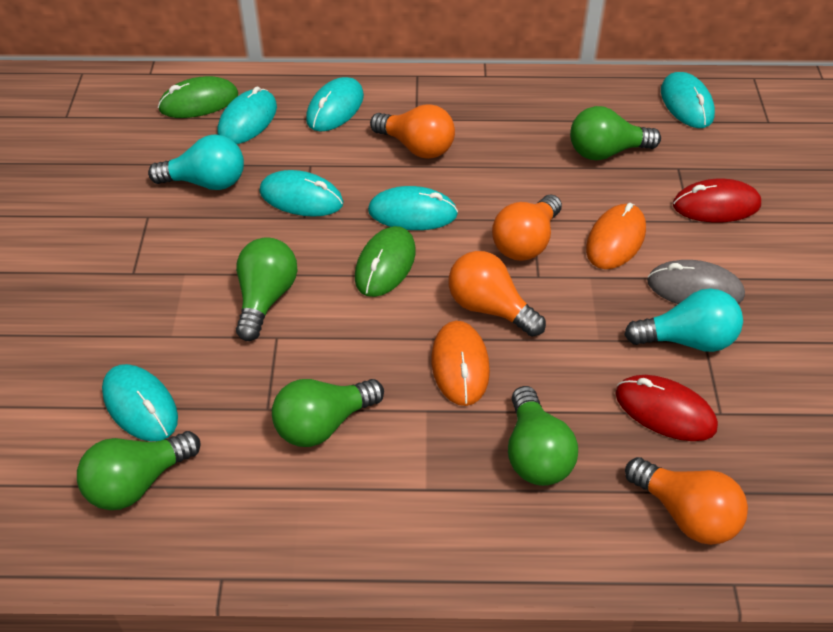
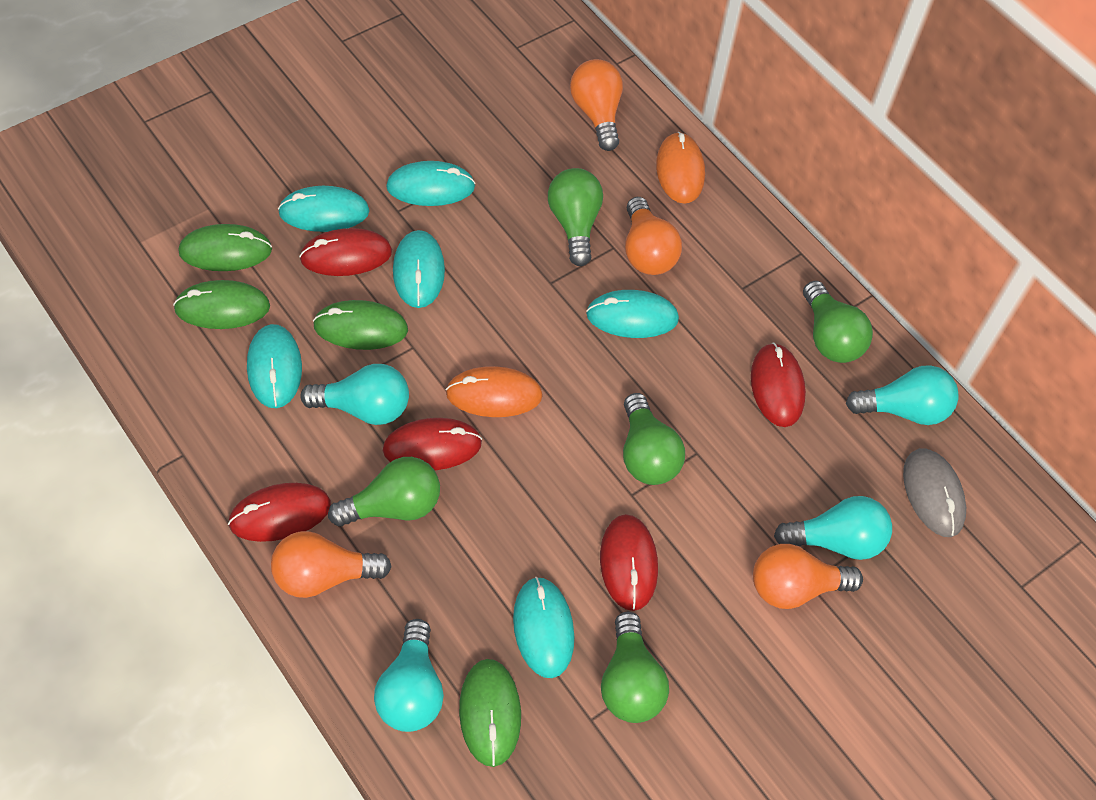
green mouse: [158,76,238,118] [355,226,416,297] = 2 -> [173,280,270,329] [178,224,272,271] [313,300,408,350] [459,659,521,767] = 4
red mouse: [615,375,718,441] [673,179,761,222] = 2 -> [228,483,331,542] [299,228,392,276] [383,418,482,470] [600,514,658,611] [751,342,806,427] = 5
turquoise light bulb: [148,134,244,190] [624,288,743,352] = 2 -> [300,364,409,425] [374,619,444,732] [774,496,892,560] [846,365,958,425] = 4

